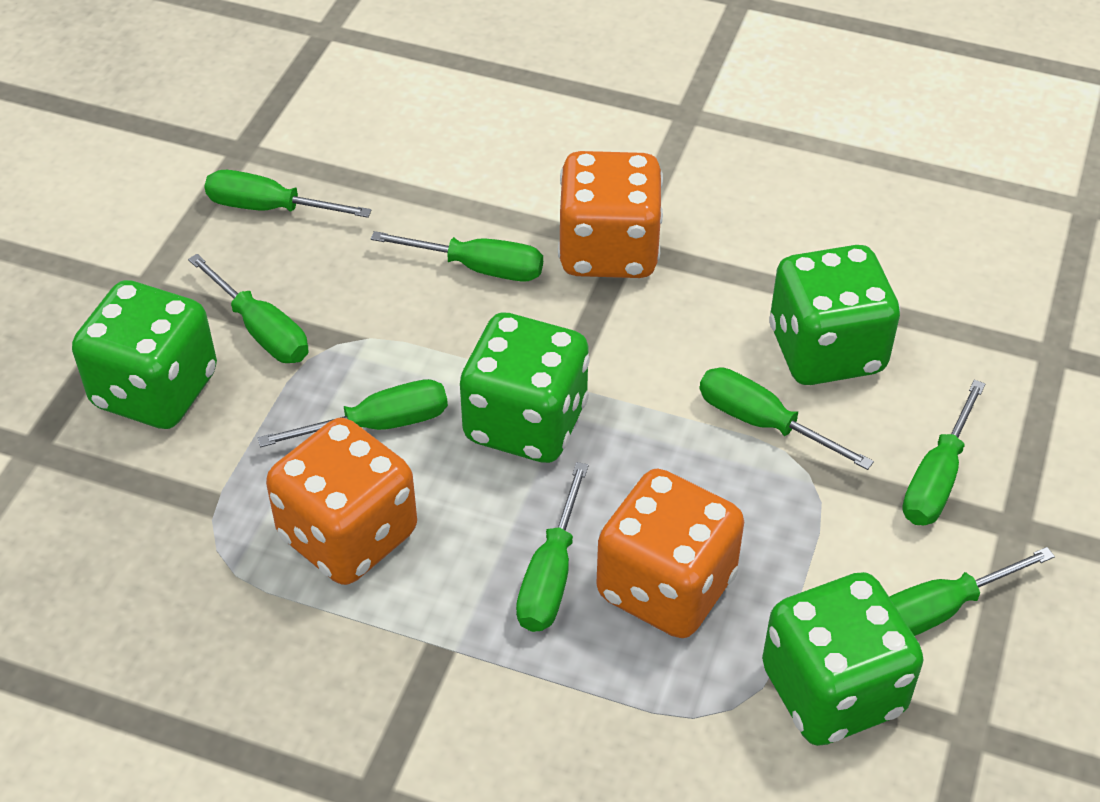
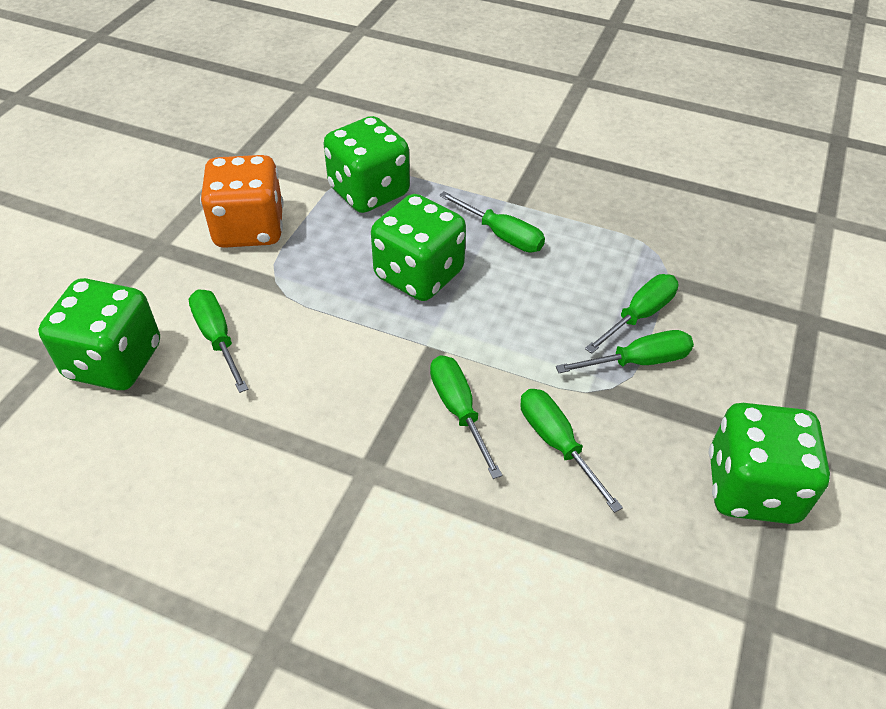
green screwdriver: [188,254,308,363] [204,170,372,218] [258,379,448,447] [371,231,543,281] [516,462,589,632] [699,368,874,470] [889,547,1055,636] [902,380,985,525] = 8 -> [189,289,248,393] [430,355,502,479] [439,192,545,252] [520,389,623,513] [556,330,694,373] [585,274,679,354] = 6
orange dice: [266,418,417,585] [558,151,663,278] [596,469,744,638] = 3 -> [200,155,284,248] = 1

